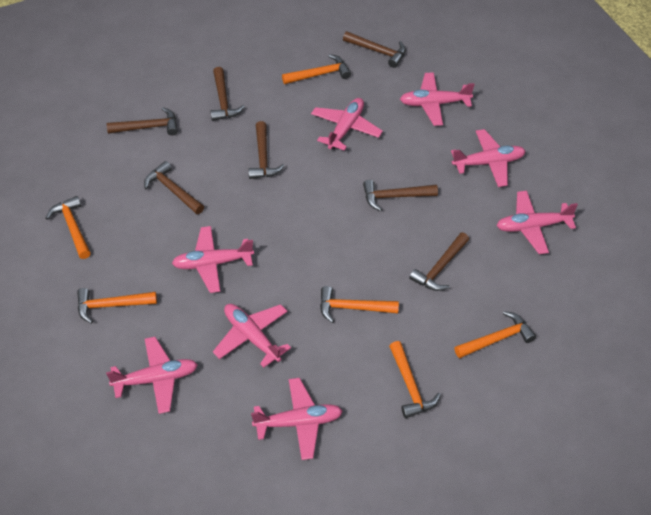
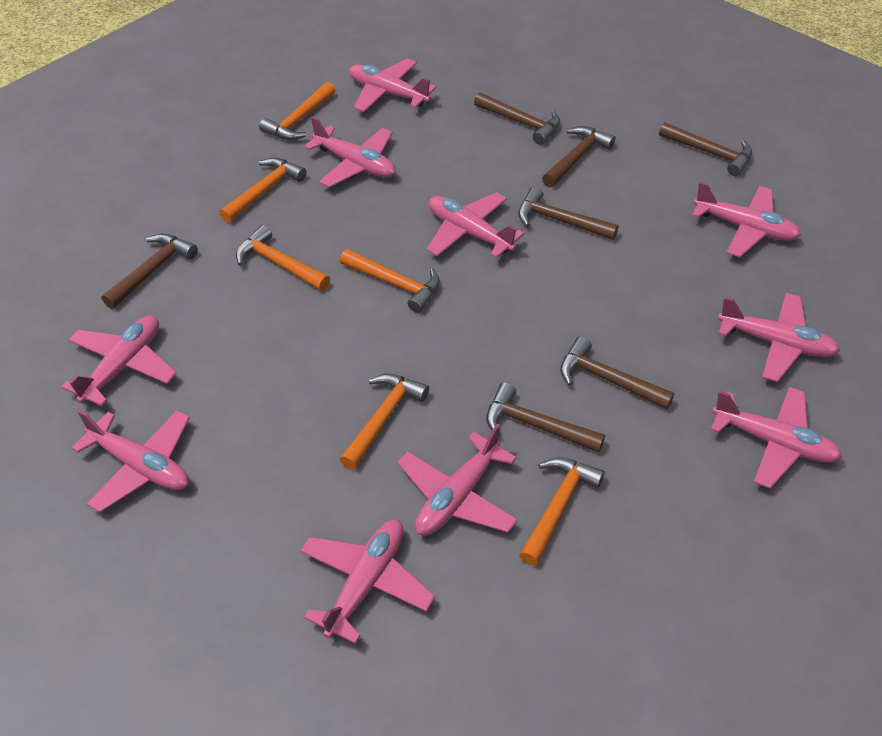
pink plane: [106,337,198,414] [172,226,254,293] [213,304,291,368] [251,378,343,460] [311,98,383,151] [400,72,475,126] [451,129,526,187] [496,191,578,254] = 8 -> [61,315,177,406] [72,410,190,513] [300,519,435,644] [304,116,396,187] [349,58,436,112] [397,424,518,536] [427,192,524,258] [692,182,801,257] [711,387,842,489] [718,293,840,382] = 10

